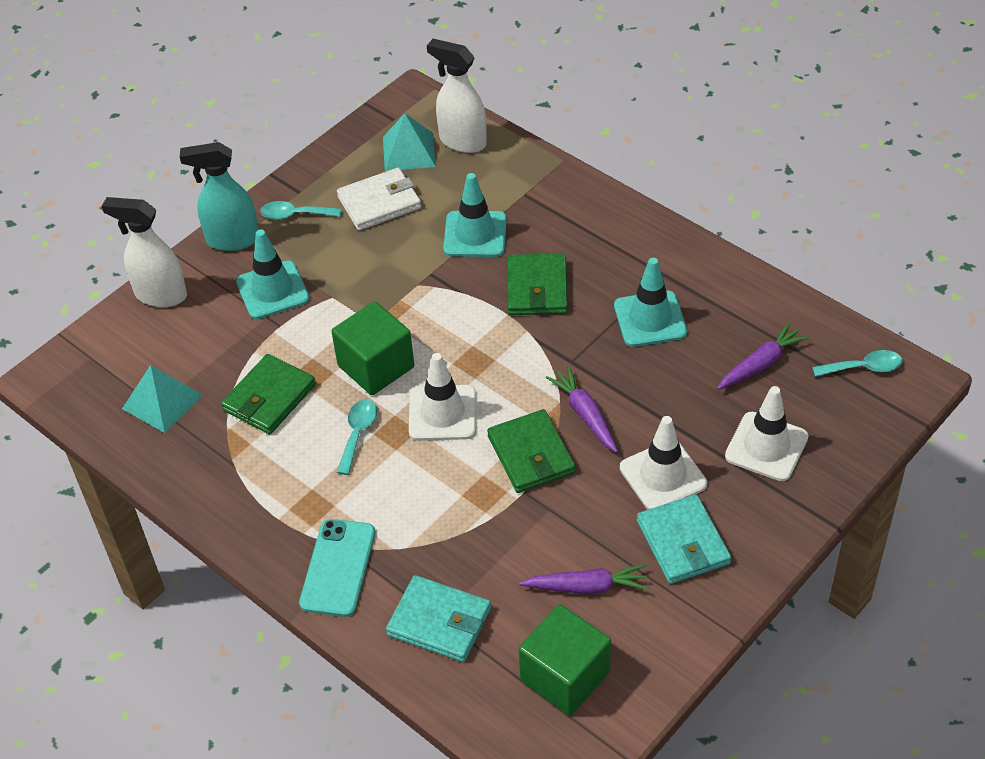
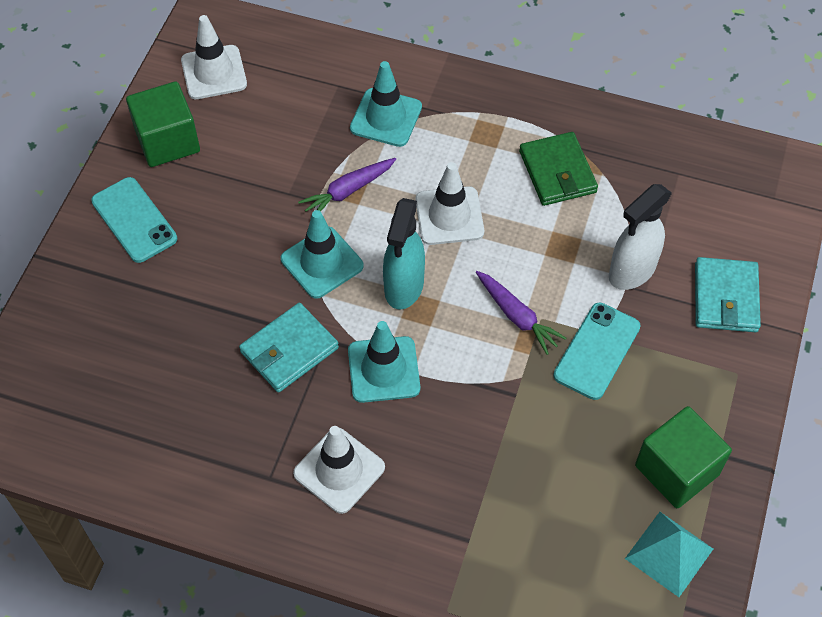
green wallet: [221,354,316,434] [487,409,576,493] [508,253,568,315] = 3 -> [519,132,598,206] = 1
purple carrot: [519,564,649,594] [546,366,618,453] [717,322,809,390] = 3 -> [298,158,396,212] [476,271,567,355] = 2
turquoise phone: [299,519,375,617] = 1 -> [91,177,177,263] [553,303,640,400] = 2
turquoise pyramid: [122,365,202,433] [383,113,436,171] = 2 -> [625,512,713,597] = 1
turquoise spoon: [260,201,341,220] [337,400,377,475] [812,350,903,377] = 3 -> none = 0
white spray bottle: [102,197,187,307] [427,39,487,153] = 2 -> [609,184,672,290] = 1
white wallet: [337,168,421,231] = 1 -> none = 0

